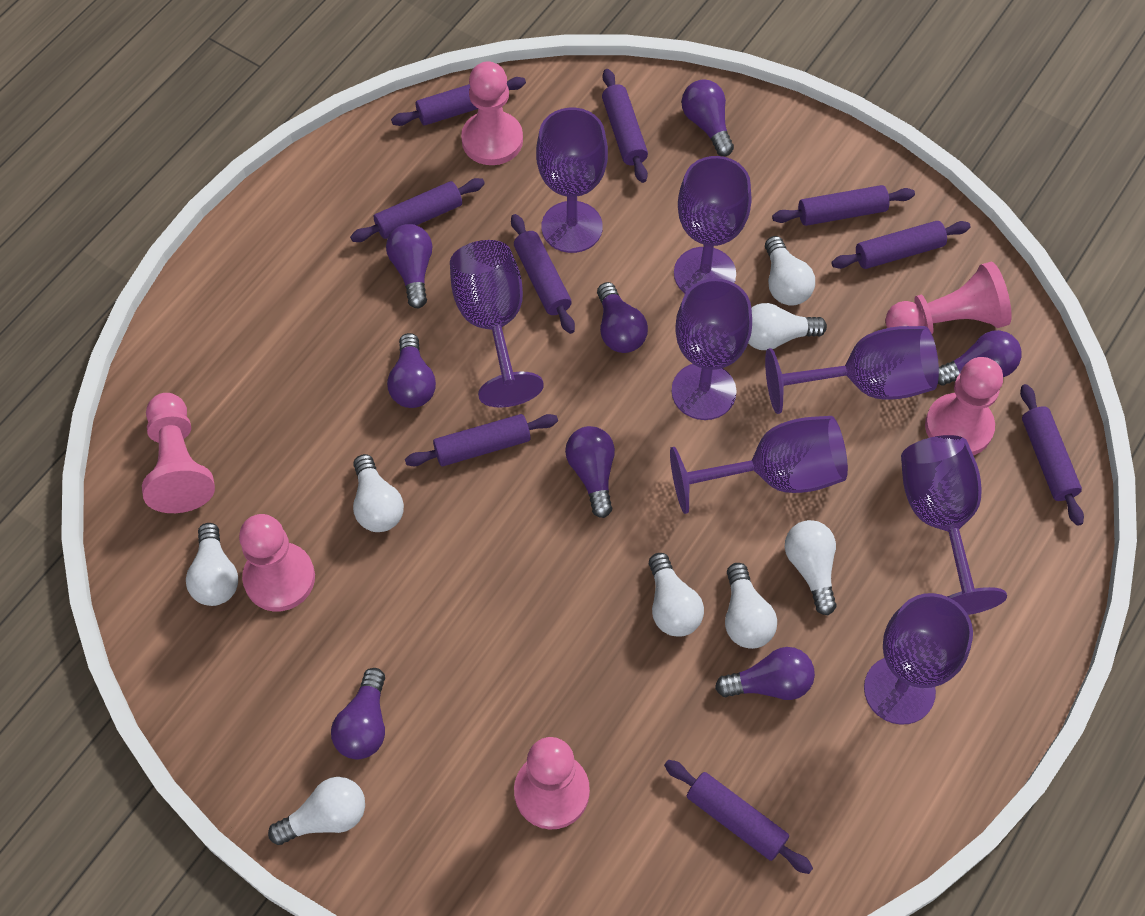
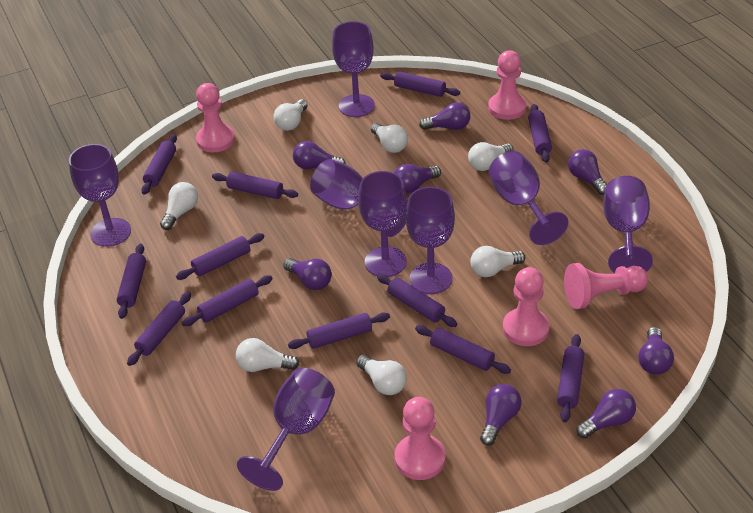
pink pawn: [142,393,215,513] [239,514,315,611] [461,61,523,165] [514,737,590,829] [885,262,1012,334] [925,357,1003,455] = 6 -> [196,83,235,152] [395,397,446,480] [488,50,526,120] [503,267,550,346] [564,263,648,309] = 5
purple rolling pin: [350,178,485,242] [391,77,526,126] [405,414,558,466] [511,214,575,334] [602,69,648,183] [664,760,813,874] [772,185,915,226] [831,221,970,269] [1020,384,1084,526] = 9 -> [116,244,146,319] [127,292,191,366] [141,134,177,194] [176,233,265,280] [182,275,273,326] [212,172,298,199] [288,312,390,349] [377,274,457,327] [380,71,460,97] [415,325,511,374] [528,104,552,163] [557,334,584,422] = 12
white light bulb: [186,523,238,606] [268,777,365,845] [353,454,404,532] [649,553,704,637] [725,563,777,649] [748,303,827,350] [765,236,815,306] [785,520,837,615] = 8 -> [160,182,198,230] [236,338,299,372] [274,99,308,131] [356,355,407,395] [371,123,408,153] [468,142,513,171] [470,246,525,277] = 7

